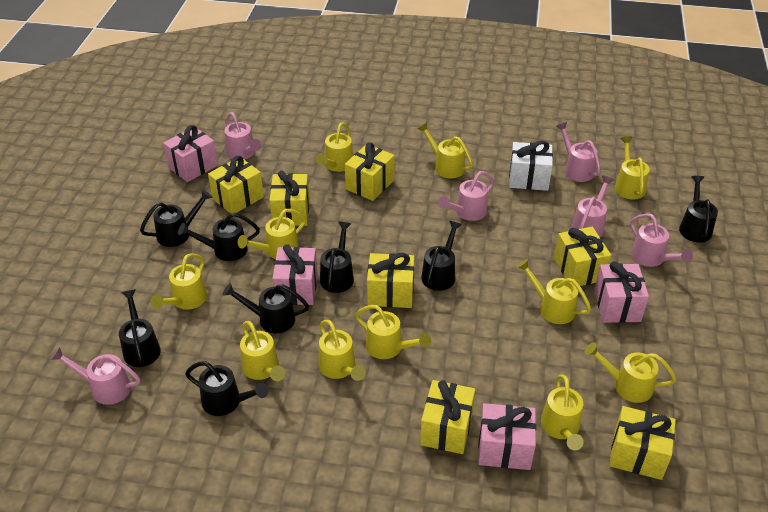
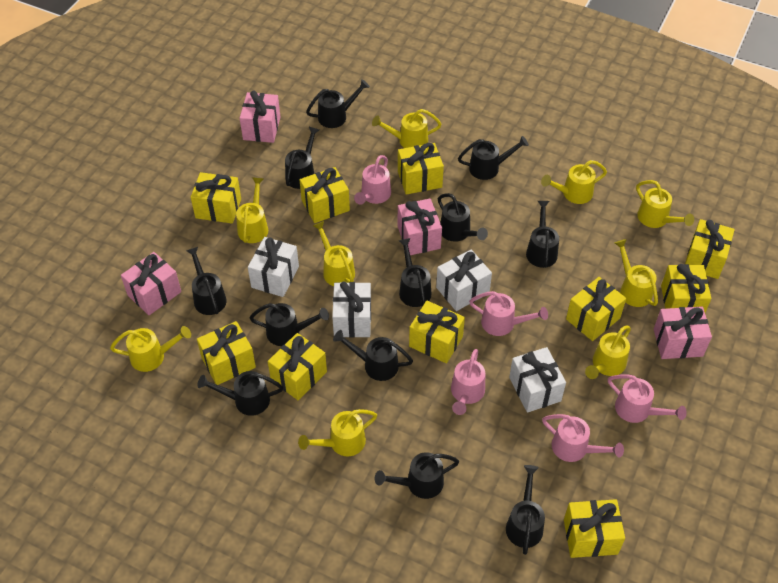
black watering can: [119,290,161,367] [140,189,213,247] [178,213,260,261] [185,361,268,416] [223,283,309,333] [320,222,354,293] [421,221,462,291] [679,176,718,242] = 8 -> [186,247,227,315] [197,371,283,416] [250,303,329,346] [285,127,319,189] [306,79,370,128] [333,330,413,381] [375,452,459,499] [399,238,431,307] [438,193,488,242] [458,136,529,180] [506,465,545,555] [526,201,559,268] = 12
pink watering can: [50,347,140,405] [225,112,261,160] [438,171,494,221] [556,122,601,182] [572,176,614,237] [630,213,693,267] = 6 -> [354,155,391,205] [451,349,485,415] [469,291,548,336] [542,414,624,462] [608,374,687,423] = 5
white gift: [509,141,553,191] = 1 -> [248,237,299,297] [332,281,371,338] [436,250,492,311] [509,347,566,413] = 4
yellow gift: [208,156,264,214] [269,171,309,226] [345,142,395,201] [367,253,414,308] [420,380,475,454] [554,227,611,286] [609,406,676,480] = 7 -> [191,172,241,224] [197,321,256,385] [268,333,327,400] [300,167,350,223] [398,143,444,194] [409,301,465,363] [564,499,625,558] [566,277,626,341] [661,264,711,313] [685,219,735,279] = 10
yellow watering can: [151,253,207,310] [238,209,306,259] [240,321,285,381] [316,123,353,172] [318,320,366,381] [355,305,431,359] [418,123,473,178] [517,259,591,324] [541,375,584,450] [585,342,677,403] [615,136,650,199] = 11 -> [110,326,191,372] [236,177,268,243] [298,409,377,456] [313,221,355,286] [372,109,442,148] [541,160,607,204] [585,325,631,379] [615,239,658,307] [636,180,694,228] = 9

